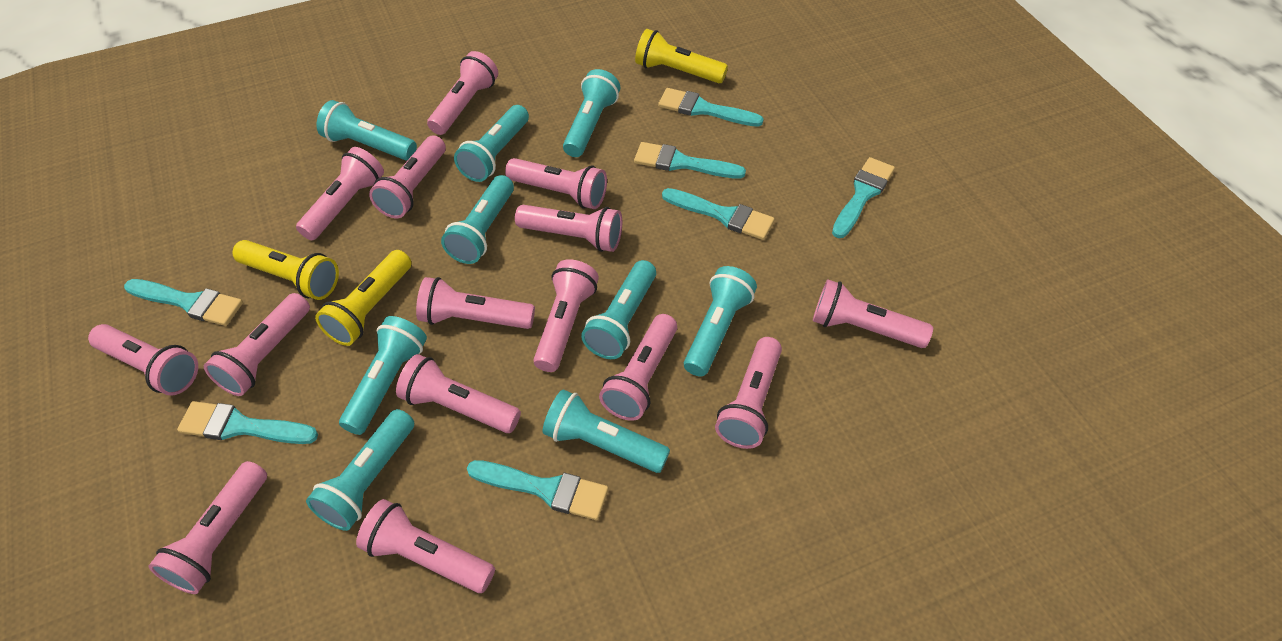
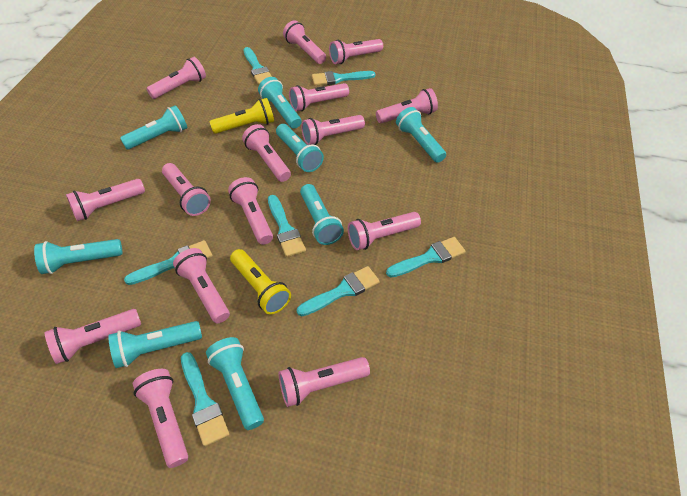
turquoise flashlight: [306,409,414,531] [317,100,417,161] [339,316,427,435] [441,175,514,264] [454,105,529,182] [542,389,670,473] [563,69,620,157] [581,260,656,359] [684,266,757,377] = 9 -> [34,239,123,274] [108,321,202,368] [120,105,187,150] [206,337,264,430] [258,77,302,129] [276,124,324,172] [300,184,344,245] [396,107,446,163] = 8
yellow flashlight: [232,240,339,300] [315,250,412,346] [635,29,728,83] = 3 -> [209,98,274,134] [230,249,291,314] = 2

